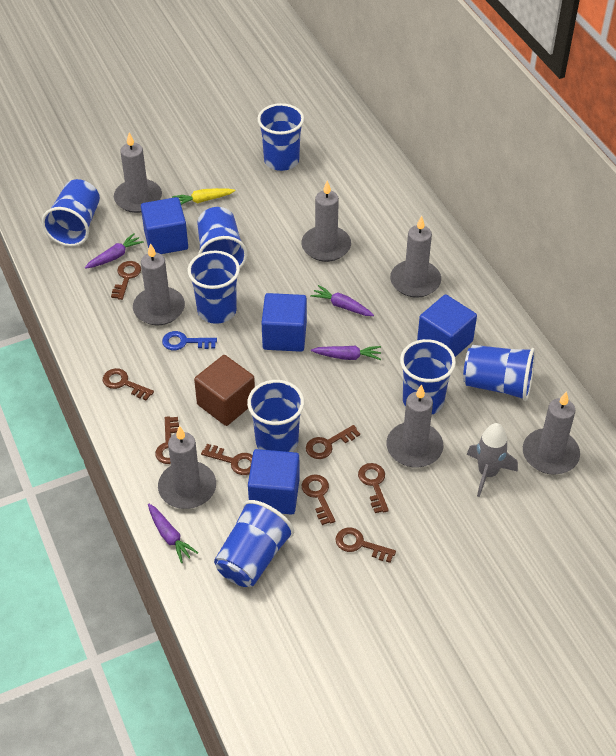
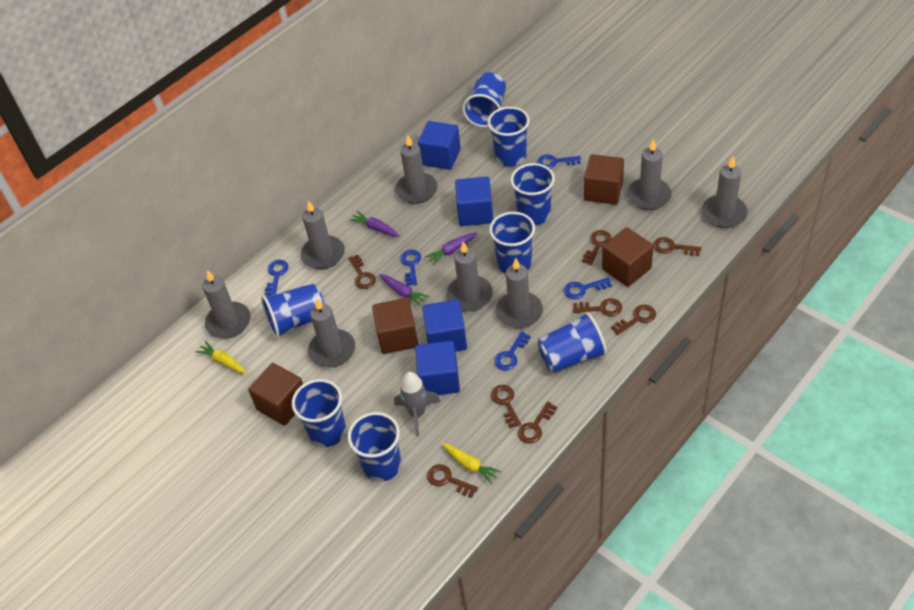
blue key: [162,331,217,350] = 1 -> [265,260,289,295] [400,250,421,286] [494,332,531,371] [537,154,581,169] [564,278,612,299] = 5
brown cube: [194,355,255,426] = 1 -> [248,363,303,426] [372,298,418,354] [584,154,624,205] [602,227,653,287] = 4
grey candle: [114,133,162,213] [133,243,185,325] [158,426,216,509] [301,180,351,262] [387,384,443,468] [390,216,441,298] [523,391,580,475] = 7 -> [202,270,251,339] [301,200,345,269] [308,299,355,368] [395,135,438,204] [446,241,493,312] [495,258,543,329] [627,139,672,210] [702,156,748,228] = 8
purple carrot: [85,233,144,269] [148,504,198,563] [310,285,374,316] [311,346,381,360] = 4 -> [349,211,400,236] [379,274,429,307] [425,232,477,265] = 3
yellow carrot: [172,188,235,205] = 1 -> [195,341,246,373] [442,443,501,484] = 2

